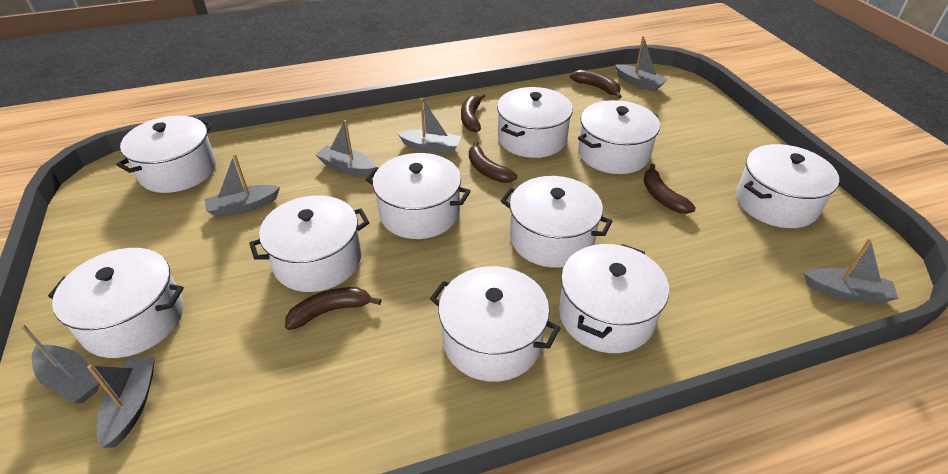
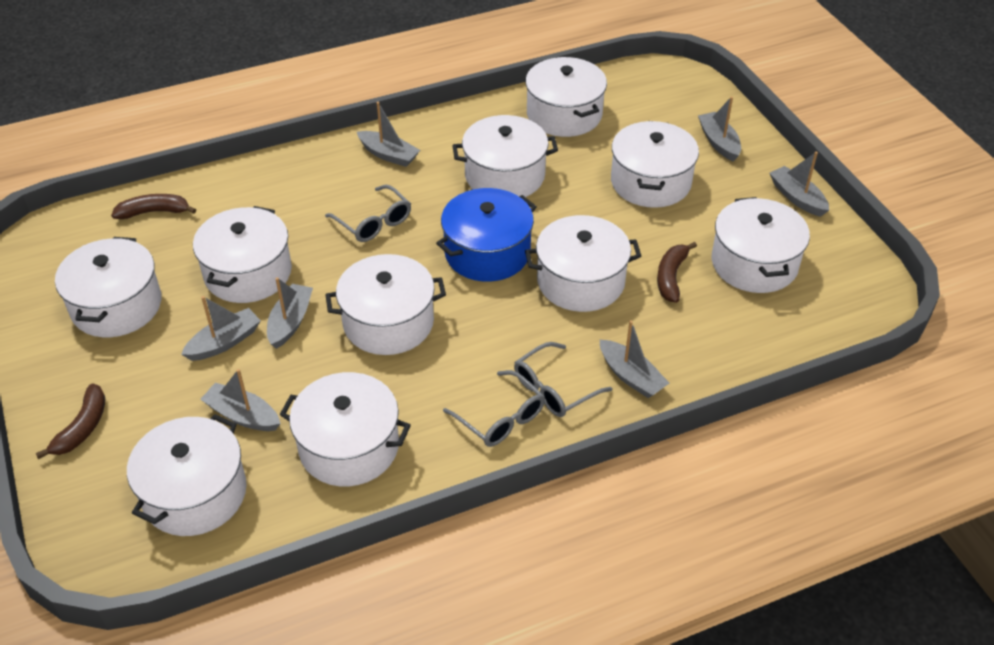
blue pot: none = 0 -> [436,188,537,282] = 1
brown banana: [285,287,381,330] [461,93,486,132] [469,141,517,183] [570,70,622,99] [644,164,696,214] = 5 -> [36,383,105,459] [111,194,196,219] [657,242,697,303] = 3
grey glasses: none = 0 -> [325,185,411,242] [443,370,545,447] [514,342,612,417] = 3

